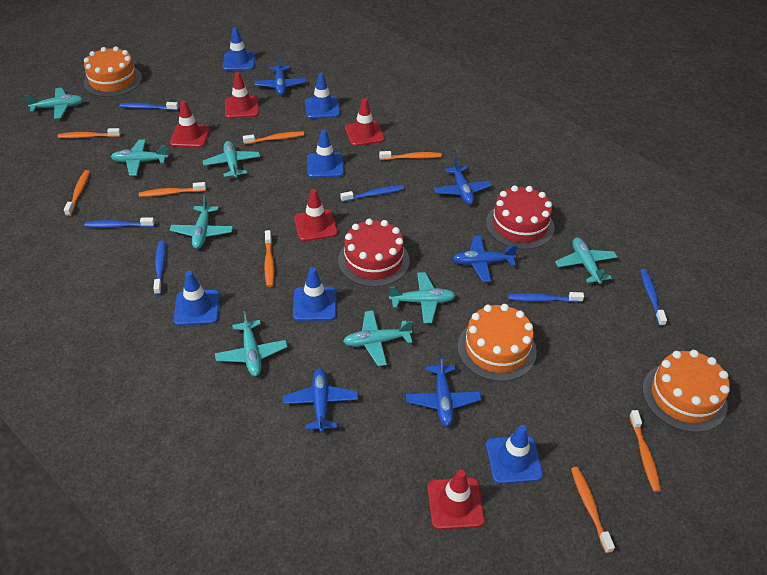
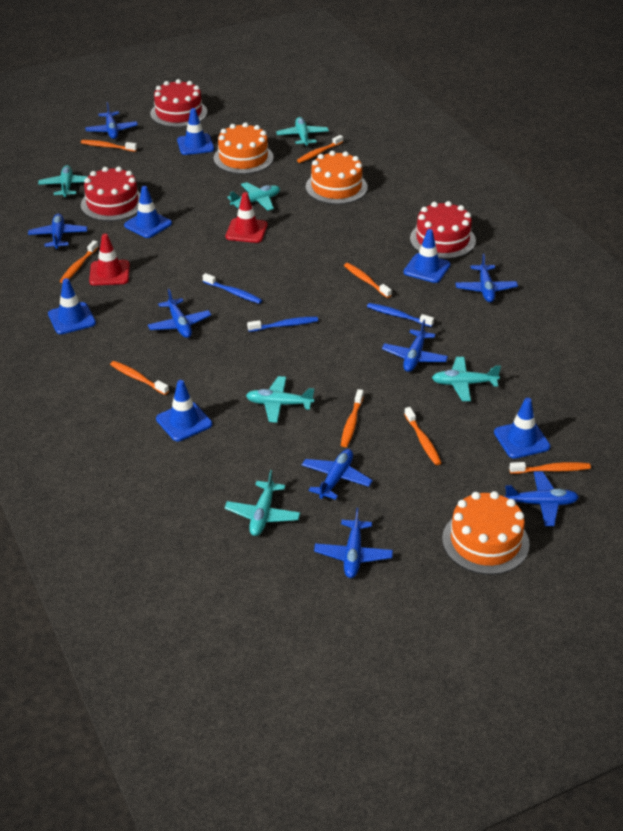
blue plane: [255,56,306,96] [283,369,358,433] [406,354,481,426] [434,157,492,205] [453,236,518,282] = 5 -> [28,214,87,250] [85,102,138,139] [148,289,211,338] [302,449,373,500] [314,508,393,578] [382,320,448,372] [455,253,518,302] [504,472,579,526] = 8
blue toothbrush: [84,218,155,228] [120,102,179,111] [153,241,166,295] [340,185,404,202] [508,292,584,303] [640,269,667,326] = 6 -> [203,273,262,304] [247,317,318,332] [367,303,434,327] = 3
red cake: [338,219,410,287] [486,185,554,250] = 2 -> [81,167,141,221] [150,79,207,127] [410,201,476,259] = 3
red traffic cone: [170,100,210,148] [225,72,259,118] [294,189,338,241] [345,98,385,146] [428,470,485,530] = 5 -> [89,234,130,285] [226,192,267,243] = 2
turquoise plane: [25,88,83,119] [111,139,168,176] [170,195,233,249] [203,141,260,178] [215,311,287,376] [343,310,413,366] [389,272,456,323] [555,237,617,284] = 8 -> [38,165,88,199] [225,470,300,536] [227,182,280,211] [246,376,314,423] [276,117,329,147] [432,357,501,401] = 6

